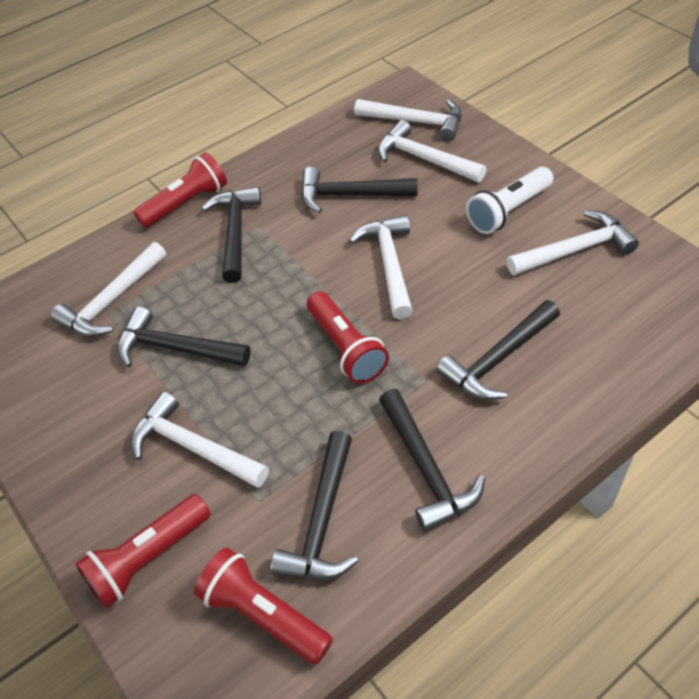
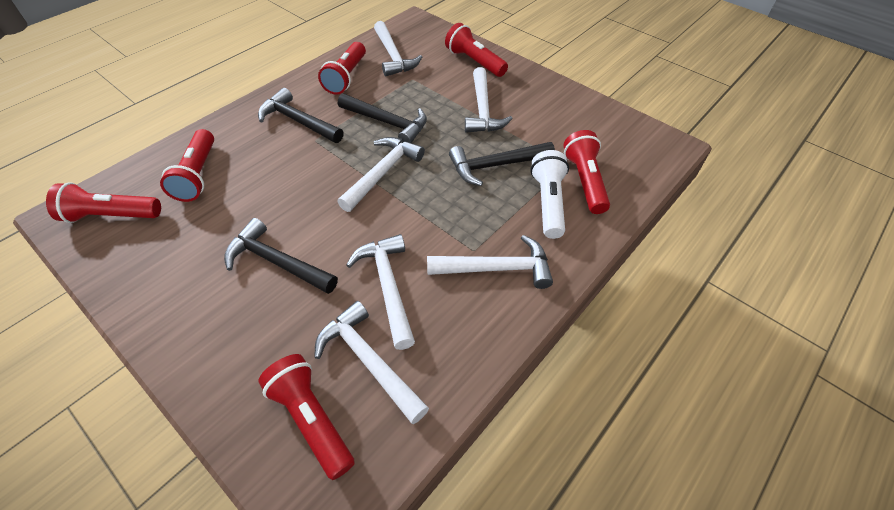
black hammer: [117,307,251,367] [202,187,262,283] [271,431,358,580] [301,167,418,213] [379,389,485,532] [436,300,560,400] = 6 -> [224,218,338,294] [258,88,344,143] [338,93,427,143] [449,142,555,186] = 4
red flashlight: [75,494,210,608] [133,152,227,228] [194,548,333,665] [307,291,389,384] = 4 -> [46,182,161,223] [160,129,214,202] [258,354,355,480] [318,42,366,95] [445,23,508,77] [563,130,610,214] = 6

